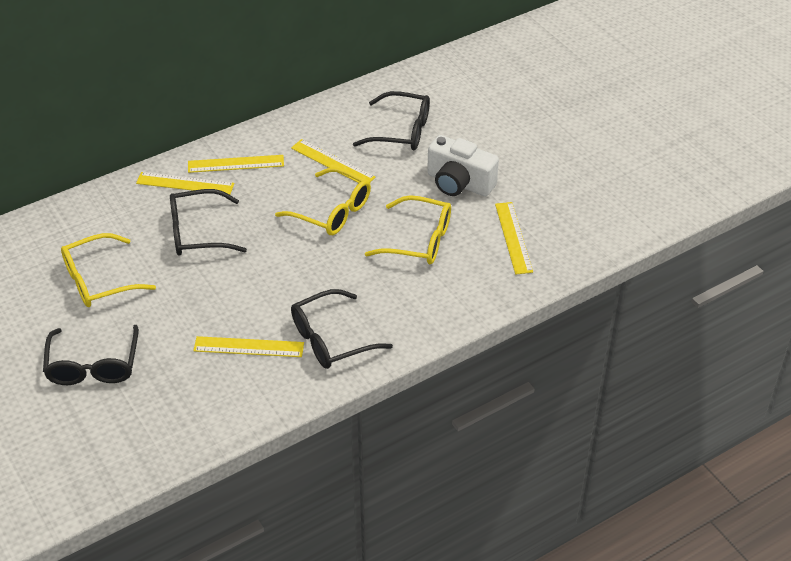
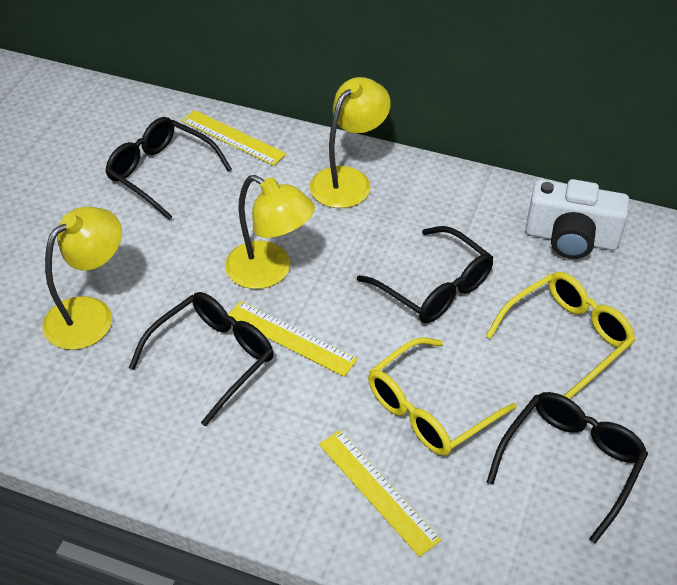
yellow glasses: [61,233,156,307] [275,167,371,235] [365,195,451,264] = 3 -> [368,337,517,456] [486,272,635,399] = 2
yellow lamp: none = 0 -> [43,207,122,350] [225,175,315,289] [310,77,391,208] = 3
yellow ruler: [136,172,234,195] [188,155,284,173] [193,336,304,357] [291,139,376,183] [495,202,533,274] = 5 -> [181,110,286,166] [228,301,358,377] [319,430,441,557] = 3

